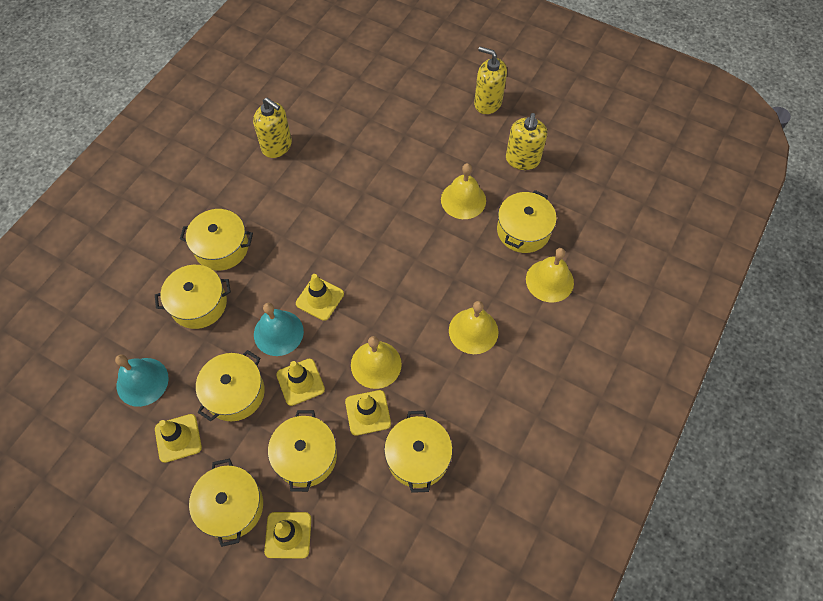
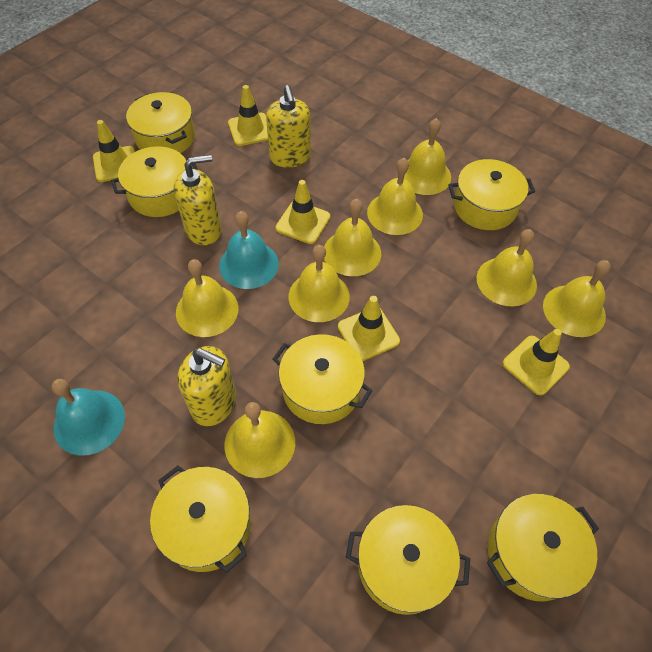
yellow bell: [351,336,402,389] [441,163,486,219] [449,301,498,354] [526,248,574,302] = 4 -> [176,259,239,337] [224,402,295,478] [288,245,350,322] [324,199,381,276] [367,158,423,235] [404,118,451,195] [477,229,537,306] [543,260,611,337] = 8

